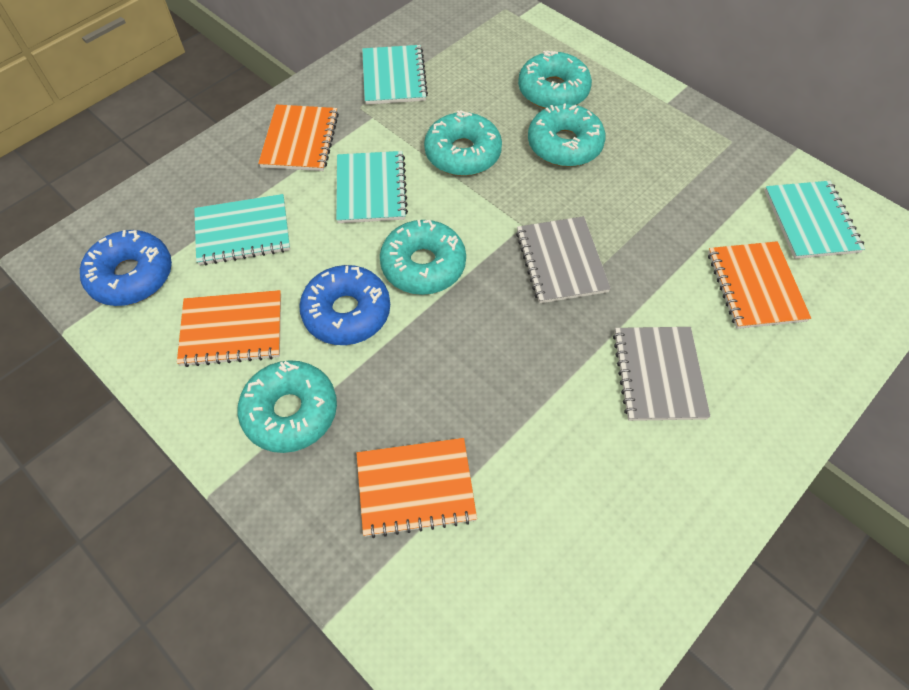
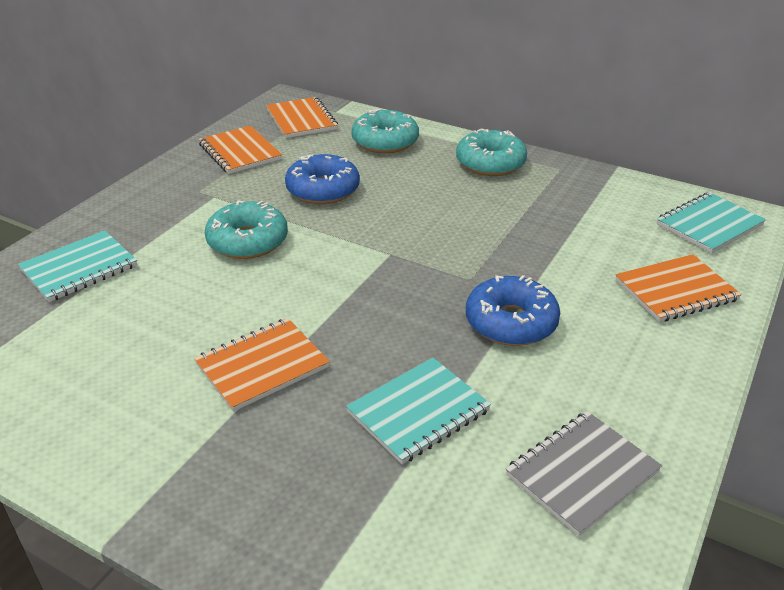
grey notebook: [516,216,611,304] [613,327,711,421] = 2 -> [506,411,662,536] = 1
turquoise donut: [237,360,337,453] [380,220,466,295] [424,110,502,176] [518,50,592,109] [528,104,606,167] = 5 -> [205,200,288,259] [352,109,419,153] [456,129,527,176] = 3
turquoise notebook: [194,194,290,265] [336,151,408,223] [362,45,428,105] [765,181,865,259] = 4 -> [18,231,137,302] [346,358,491,464] [657,192,766,253] = 3

